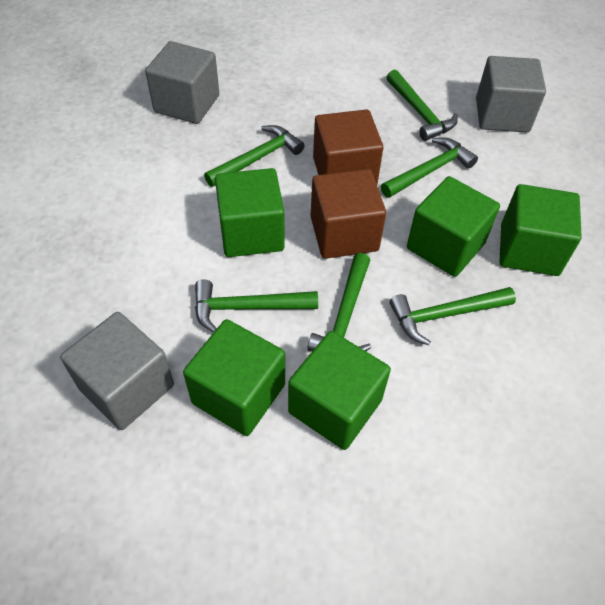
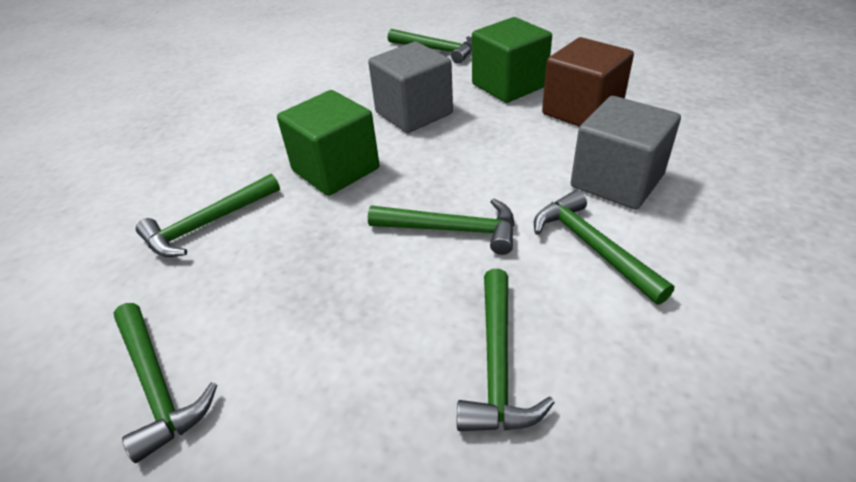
brown cube: [311,169,386,259] [313,109,383,184] = 2 -> [542,37,634,127] = 1
green cube: [183,319,285,436] [215,168,284,257] [288,331,391,450] [407,176,500,277] [499,184,582,276] = 5 -> [277,90,380,196] [472,17,552,103] = 2
grey cube: [60,312,174,430] [145,41,219,124] [476,56,546,132] = 3 -> [368,42,453,133] [571,96,681,210] = 2

